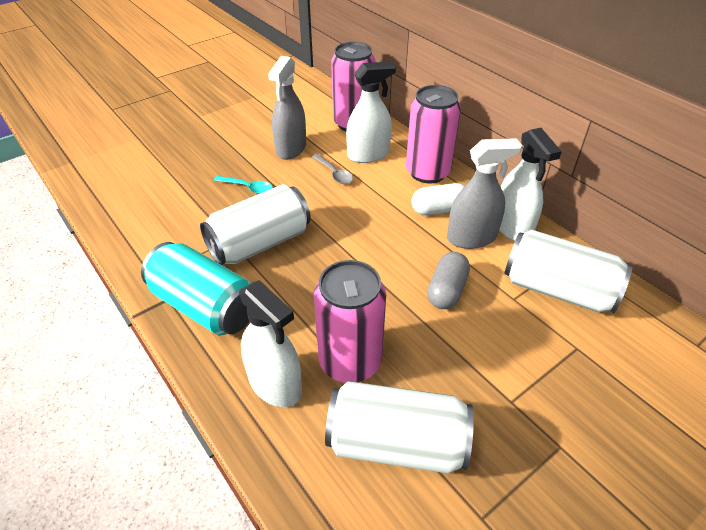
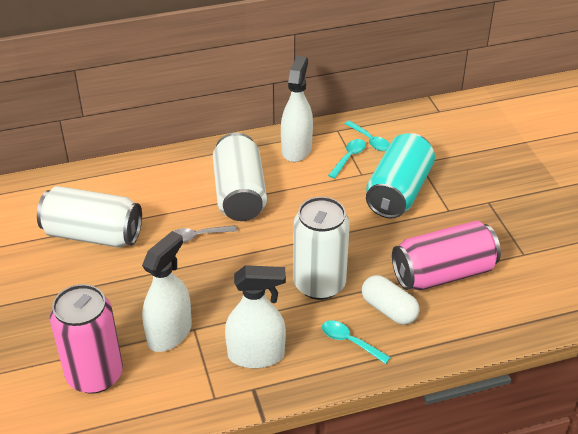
grey capsule: [427,252,470,309] = 1 -> none = 0
grey spray bottle: [268,56,306,160] [447,138,522,249] = 2 -> none = 0
pink can: [314,260,386,383] [331,42,376,131] [406,85,461,183] = 3 -> [50,284,123,394] [392,221,501,291] = 2
turquoise spoon: [214,176,273,194] = 1 -> [322,320,391,364] [328,139,366,179] [345,121,390,151] = 3

